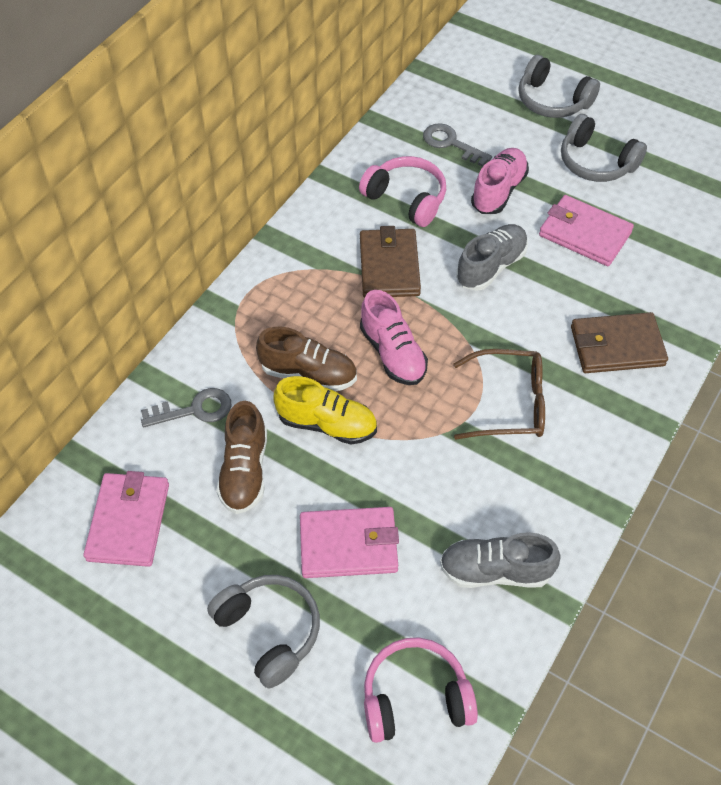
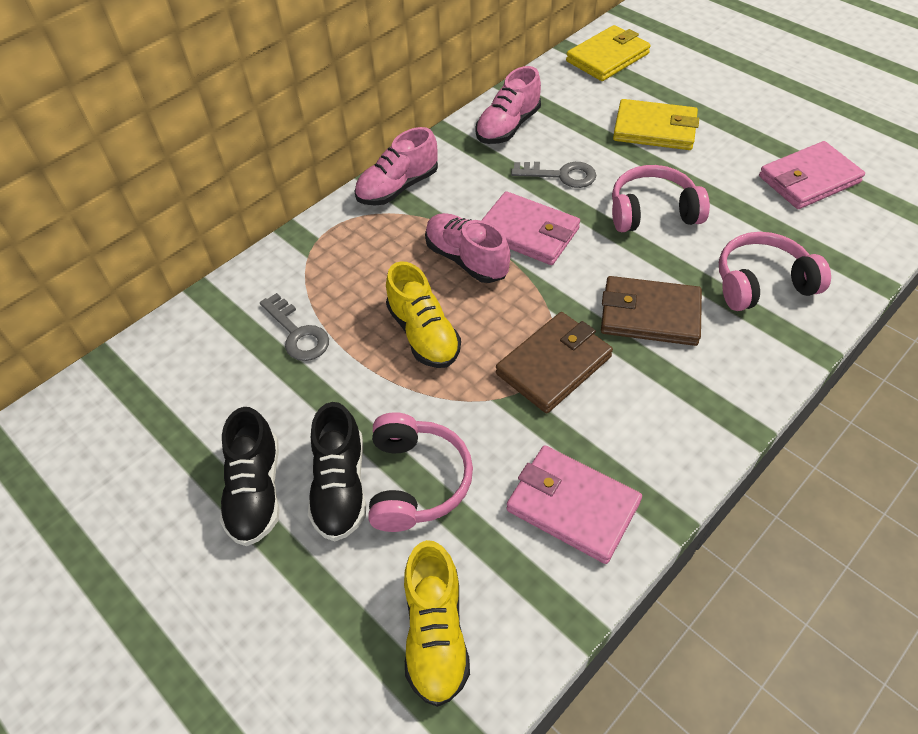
black shoe: none = 0 -> [220,407,279,546] [308,402,366,541] = 2
brown glasses: [453,349,545,440] = 1 -> none = 0
brown shoe: [217,401,267,514] [256,327,357,391] = 2 -> none = 0
grey headphones: [207,575,320,688] [518,55,600,118] [561,114,647,182] = 3 -> none = 0
grey shoe: [440,532,561,588] [456,224,528,291] = 2 -> none = 0
pink headphones: [359,156,446,227] [364,637,478,743] = 2 -> [368,412,473,532] [612,165,710,232] [719,232,831,311] = 3
pink shoe: [360,290,428,385] [471,148,529,214] = 2 -> [354,127,438,206] [425,213,510,283] [475,66,541,144] = 3
yellow shoe: [273,376,377,445] = 1 -> [386,261,461,368] [404,540,470,707] = 2
yellow wallet: none = 0 -> [566,25,651,81] [613,99,699,150] = 2

